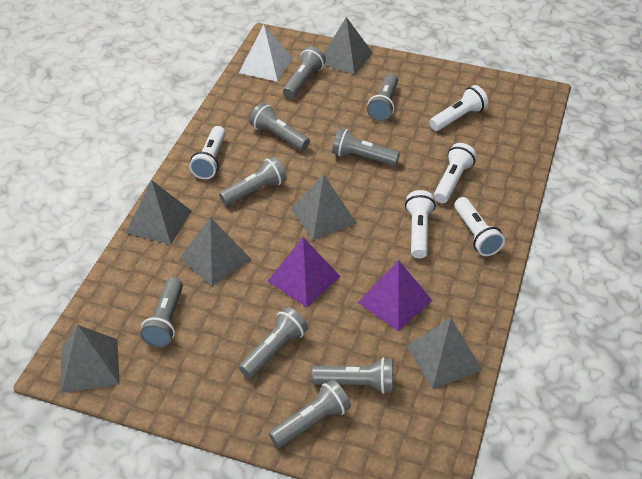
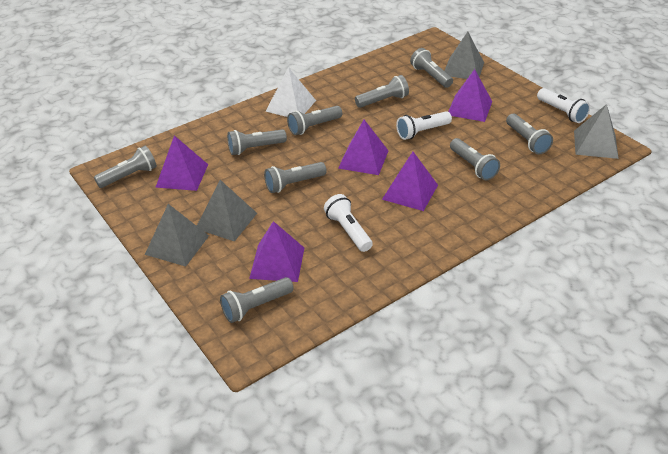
grey pyramid: [61,325,120,393] [126,180,191,245] [180,217,252,286] [291,174,357,240] [324,17,373,75] [407,318,483,389] = 6 -> [145,204,209,267] [197,180,257,242] [445,32,484,79] [574,104,619,159] = 4
purple pyramid: [268,237,341,307] [358,260,433,331] = 2 -> [155,135,208,191] [249,221,304,282] [338,120,388,175] [382,152,438,211] [448,69,492,122] = 5
white flashlight: [189,126,226,179] [405,190,436,259] [429,85,488,131] [434,143,477,203] [454,197,505,256] = 5 -> [324,194,373,252] [396,111,452,140] [537,88,590,123] = 3

